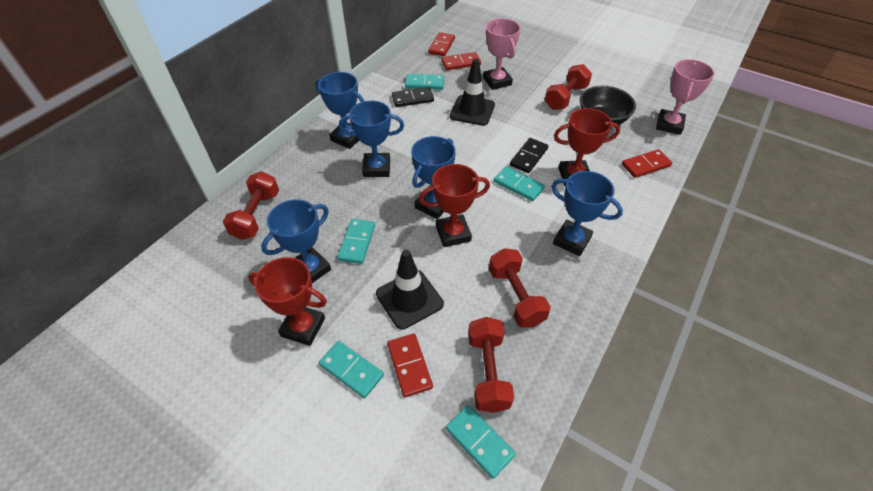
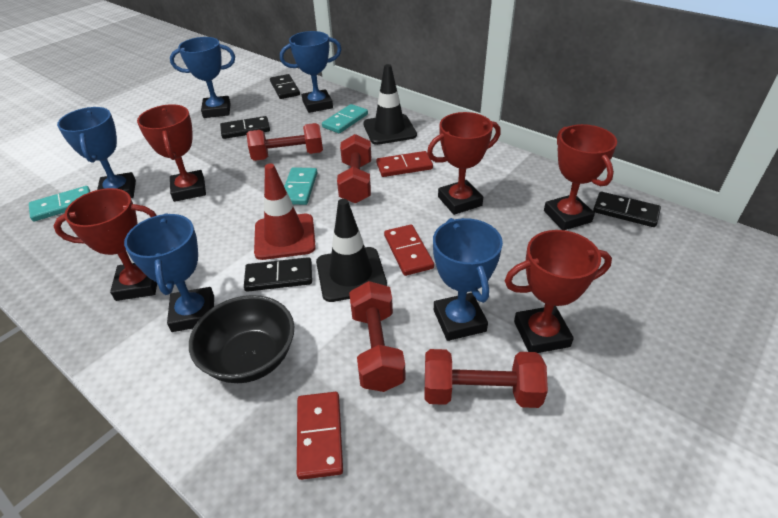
black domino: [392,87,434,107] [510,138,548,173] = 2 -> [220,116,270,139] [244,257,312,292] [270,74,300,99] [593,192,661,227] = 4
pink trophy: [483,19,521,90] [656,59,715,135] = 2 -> none = 0
red domino: [387,333,433,397] [428,32,455,56] [441,52,481,70] [622,149,672,178] = 4 -> [297,392,343,480] [376,151,433,177] [384,225,434,276] = 3
red traffic cone: none = 0 -> [254,163,316,260] = 1
red trophy: [248,257,327,346] [419,164,490,247] [554,108,620,186] = 3 -> [53,188,157,301] [137,104,206,202] [427,112,501,215] [505,230,612,353] [544,124,617,230] = 5
turquoise domino: [319,341,384,398] [337,219,375,264] [405,74,444,90] [446,405,516,479] [494,166,545,201] = 5 -> [29,186,90,221] [284,167,317,205] [322,104,368,133] = 3

